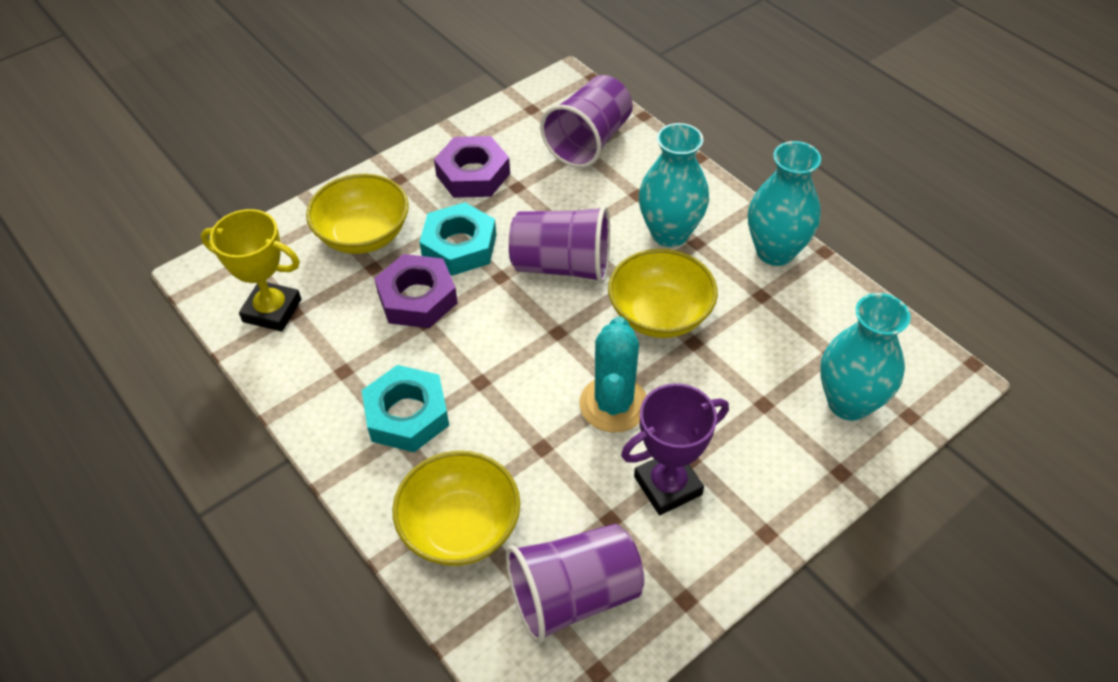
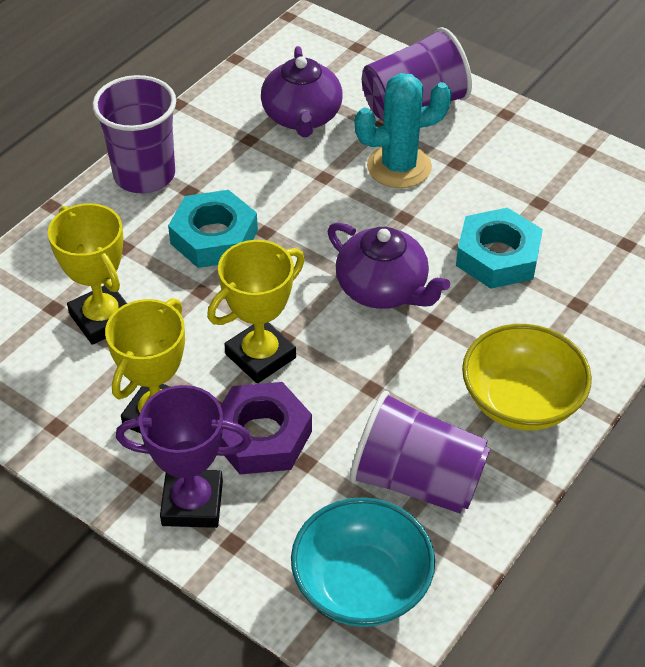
purple nut: [374,254,458,328] [434,136,510,198] = 2 -> [220,382,312,474] = 1
purple teapot: none = 0 -> [261,46,343,137] [328,222,450,309] = 2
turquoise bowl: none = 0 -> [291,497,435,627] = 1
turquoise vase: [639,123,709,247] [748,141,821,266] [820,293,911,421] = 3 -> none = 0
yellow bowl: [306,174,409,254] [392,451,520,566] [608,249,718,338] = 3 -> [462,324,592,431] = 1
yellow trophy: [201,209,301,332] = 1 -> [48,203,127,345] [105,298,185,434] [207,240,305,383] = 3

